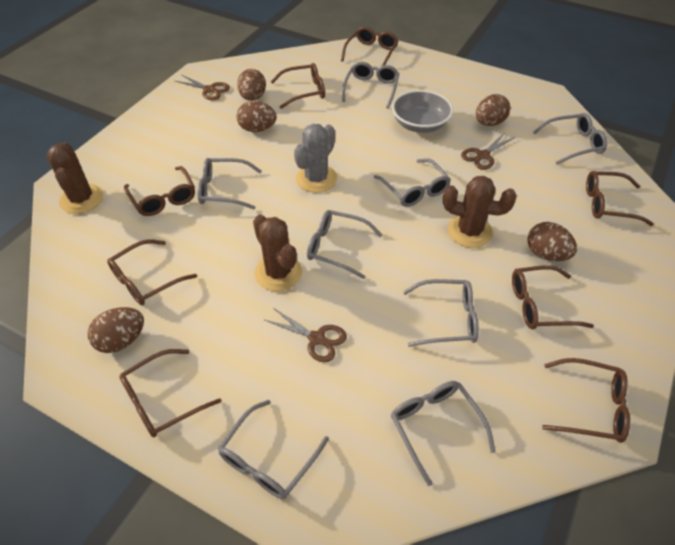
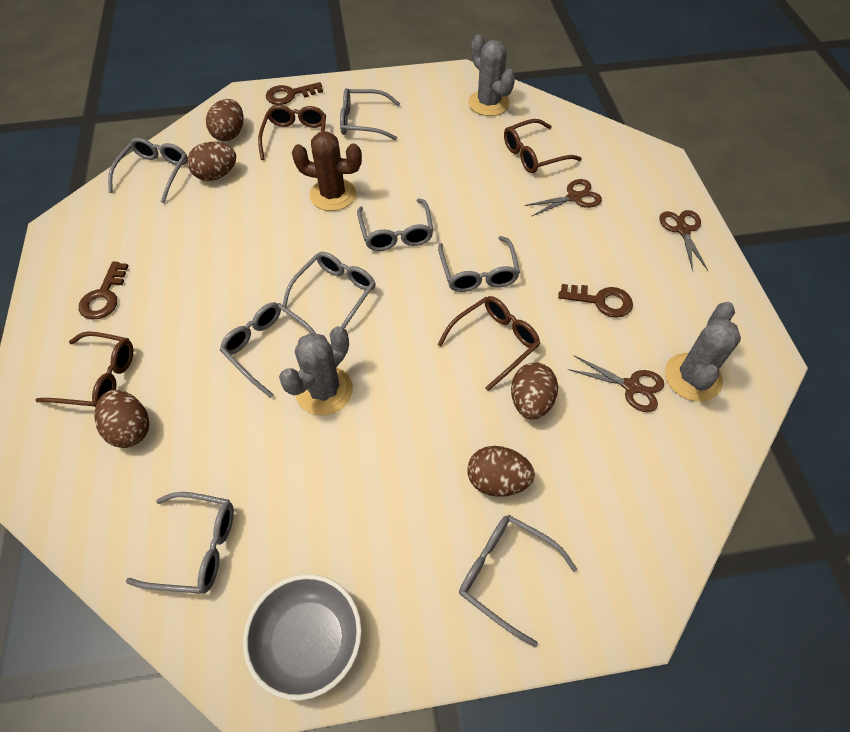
brown cactus: [47,142,103,214] [253,215,302,291] [443,176,517,248] = 3 -> [292,131,362,211] = 1
brown glasses: [107,239,197,305] [119,349,221,437] [124,166,195,216] [271,63,325,109] [341,27,398,66] [512,265,594,329] [542,358,630,443] [586,171,654,226] = 8 -> [36,331,133,407] [258,105,326,160] [437,296,540,391] [504,119,582,173] = 4
brown key: none = 0 -> [79,261,128,320] [266,82,323,105] [558,284,633,318] = 3
grey cactus: [294,124,337,193] = 1 -> [279,326,353,415] [468,35,515,116] [665,302,741,401] = 3

